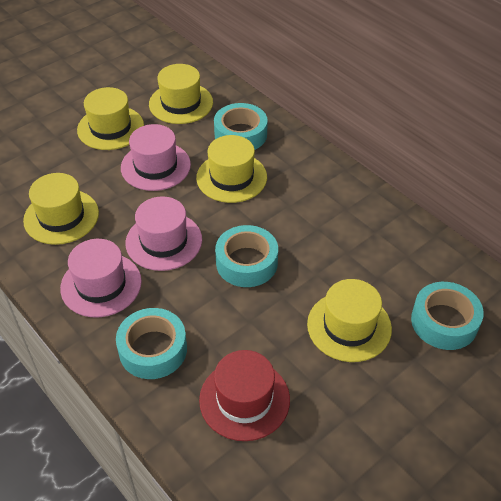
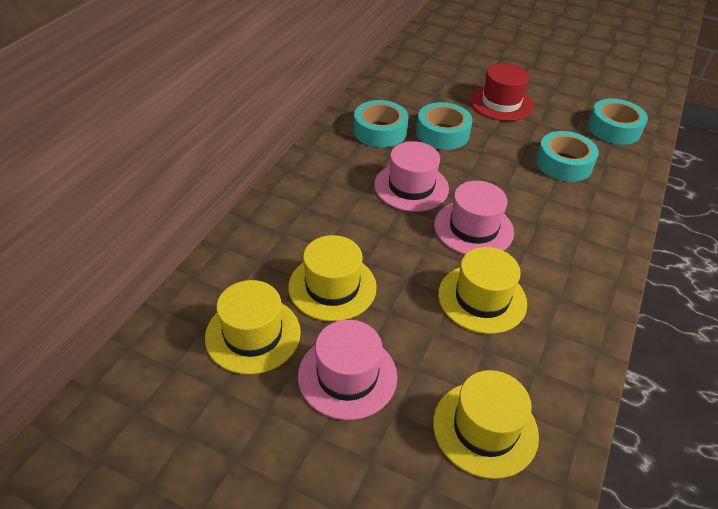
yellow hat: [23,173,99,245] [77,87,144,150] [149,64,213,124] [196,135,267,203] [307,279,392,362] = 5 -> [205,280,301,375] [288,235,377,322] [433,370,539,479] [438,247,527,334] = 4

